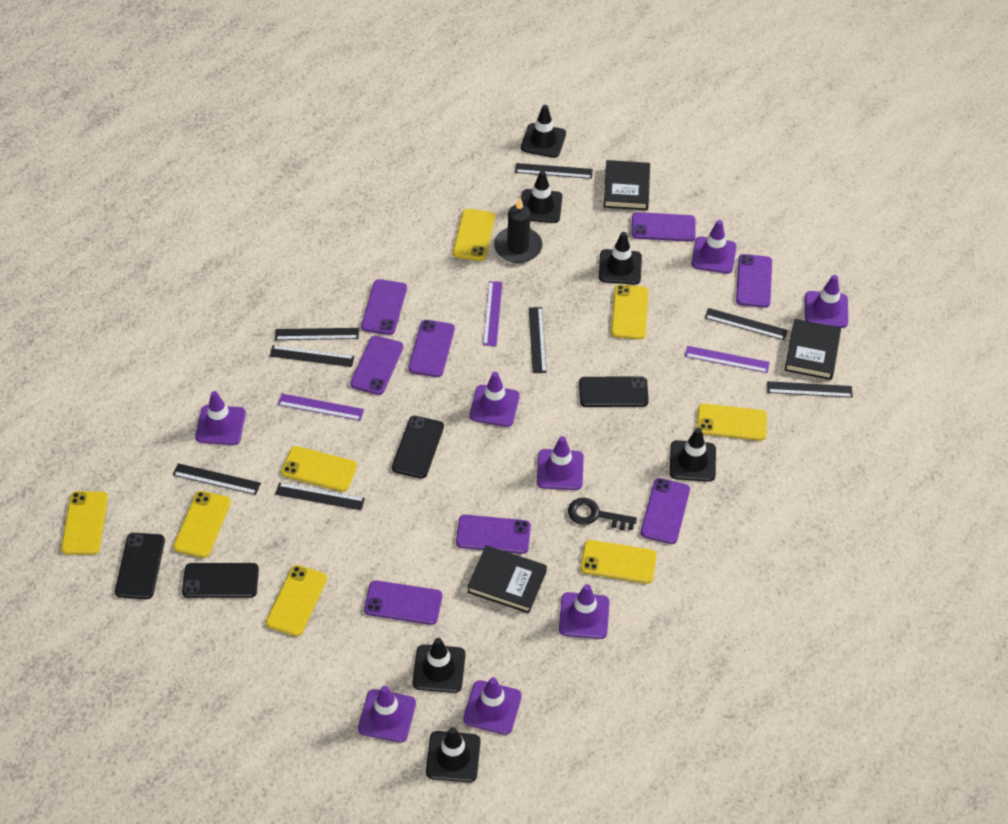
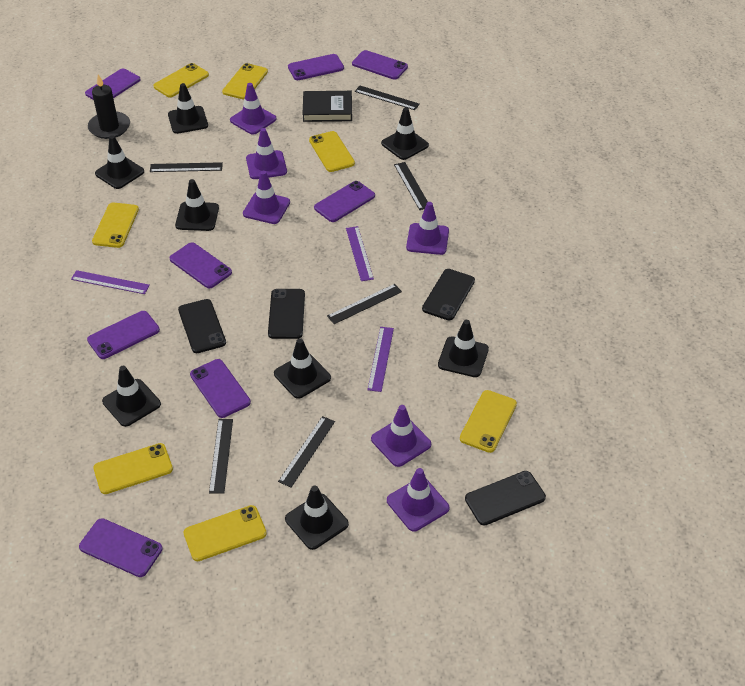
black book: [467,545,547,613] [604,160,650,210] [785,319,841,380] = 3 -> [302,91,352,122] = 1
black key: [568,498,637,530] = 1 -> none = 0
black ruler: [173,463,261,495] [270,345,355,367] [275,328,359,340] [275,482,365,510] [515,163,593,179] [529,307,547,373] [705,308,788,340] [767,381,853,398] = 8 -> [150,162,223,172] [209,419,233,494] [278,416,335,487] [327,284,402,324] [355,86,420,110] [394,162,428,210] = 6
black traffic cone: [413,638,466,693] [426,727,481,782] [521,105,566,158] [521,171,562,223] [599,232,642,285] [670,428,716,482] = 6 -> [95,135,144,189] [102,366,161,427] [168,83,208,134] [175,179,219,231] [274,338,331,399] [285,485,349,550] [381,107,429,160] [438,320,489,377] = 8
purple traffic cone: [195,391,246,445] [358,686,416,743] [463,677,522,735] [470,372,520,427] [537,436,584,490] [559,584,610,639] [691,220,737,274] [805,275,848,328] = 8 -> [230,83,277,134] [243,171,290,224] [246,128,287,179] [371,405,431,467] [387,468,449,532] [406,202,449,255] = 6
yellow phone: [61,491,108,555] [173,491,231,558] [266,565,327,636] [281,446,357,492] [453,209,495,261] [580,540,657,584] [611,285,649,339] [697,403,767,441] = 8 -> [92,203,139,248] [93,443,173,494] [153,63,209,97] [184,505,267,561] [222,63,268,99] [309,131,355,172] [460,390,517,453] = 7

